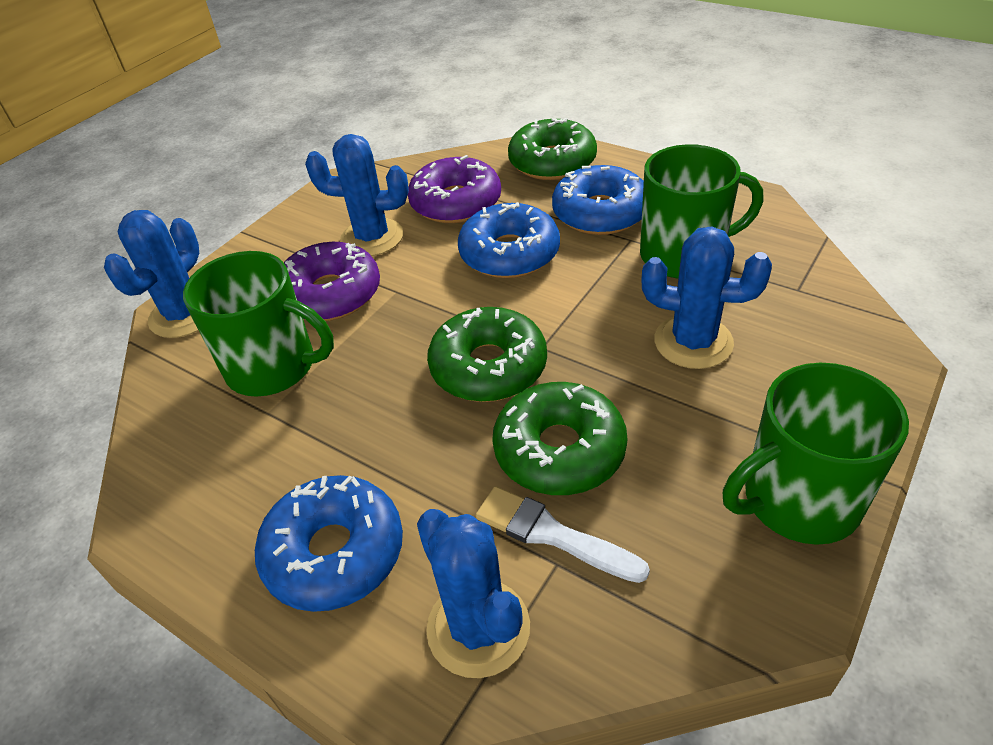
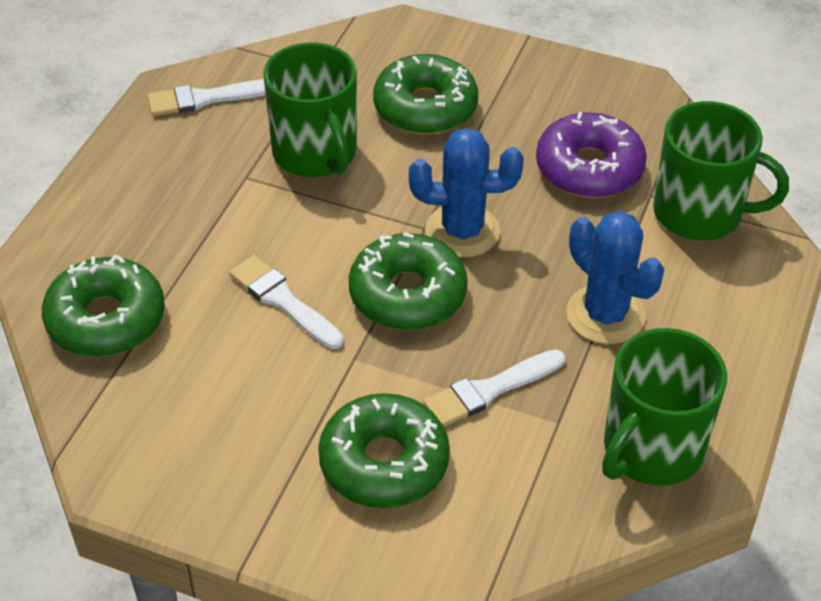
blue cactus: [104,210,199,338] [305,134,409,256] [417,509,530,678] [641,226,772,369] = 4 -> [409,128,523,258] [566,211,664,344] = 2
blue donut: [255,475,403,612] [458,202,560,278] [552,165,644,235] = 3 -> none = 0
green donut: [427,307,547,402] [492,382,628,495] [508,118,597,180] = 3 -> [42,255,165,357] [318,393,450,508] [348,232,468,330] [373,54,478,135] = 4
purple donut: [284,242,380,321] [408,155,501,223] = 2 -> [536,112,647,198] = 1
white brush: [475,486,650,583] = 1 -> [148,79,266,116] [229,255,344,349] [423,349,565,426] = 3

